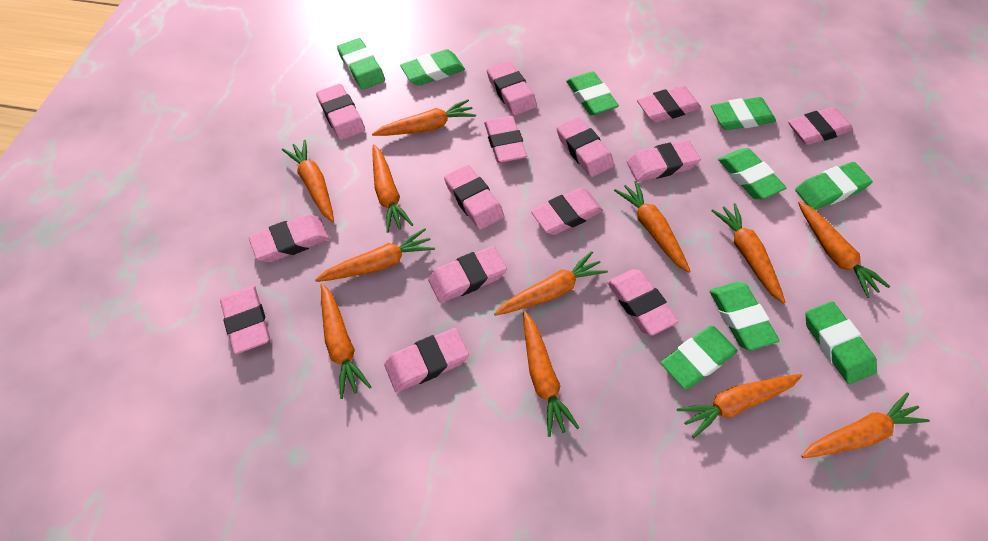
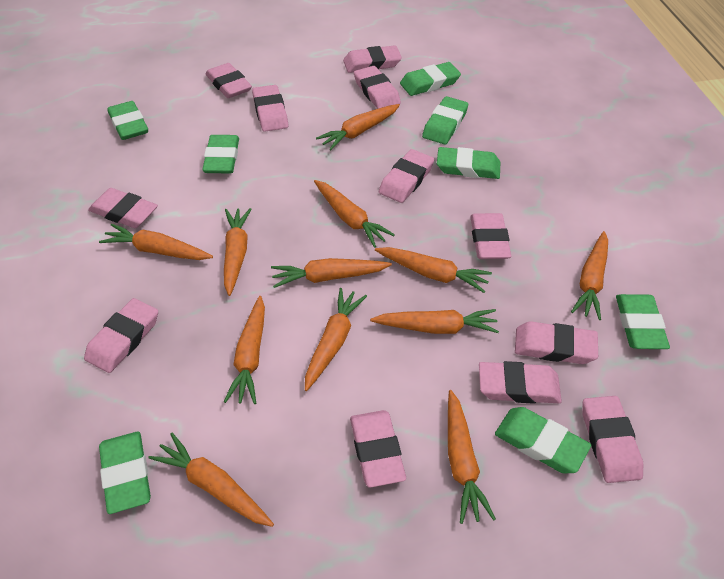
green eraser: [337,38,385,90] [400,49,465,86] [566,71,619,116] [661,326,738,389] [710,282,780,350] [711,97,776,130] [718,148,787,199] [795,162,873,210] [806,301,877,384] = 9 -> [99,432,151,514] [107,101,148,140] [202,135,239,174] [400,62,461,96] [422,96,468,144] [437,147,500,179] [495,407,591,473] [616,294,670,349] = 8
pink eraser: [220,285,270,354] [249,214,329,262] [316,84,365,140] [384,328,469,392] [428,246,507,303] [444,165,504,230] [484,116,527,163] [487,61,537,115] [531,188,603,235] [556,117,614,177] [607,269,679,336] [627,140,701,182] [637,86,701,123] [788,107,853,145] = 14 -> [84,298,158,373] [88,188,158,228] [206,63,252,98] [252,85,288,132] [343,45,402,73] [350,410,406,487] [354,66,401,109] [379,149,434,203] [470,213,511,259] [479,361,562,404] [515,321,598,364] [583,396,643,483] = 12

